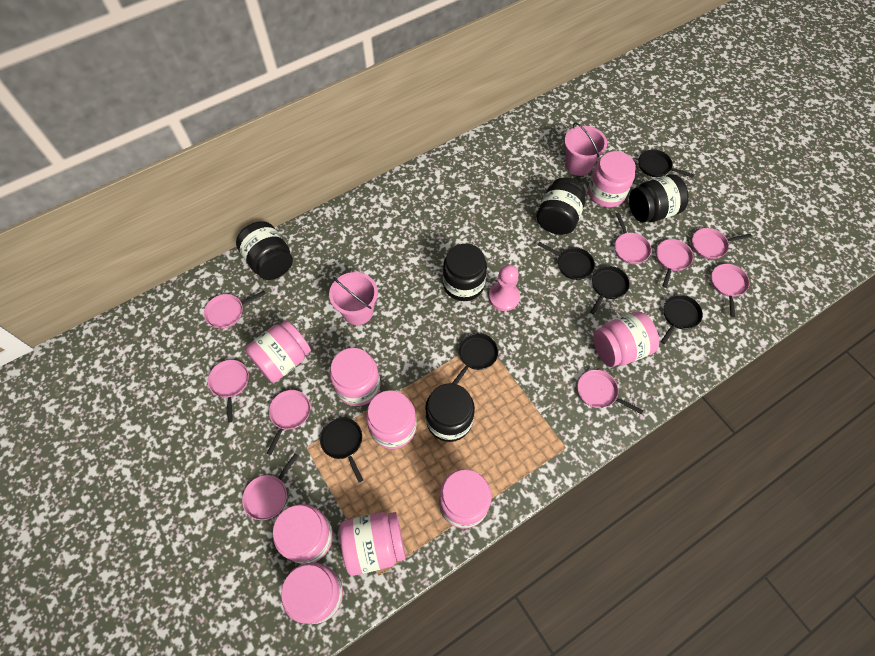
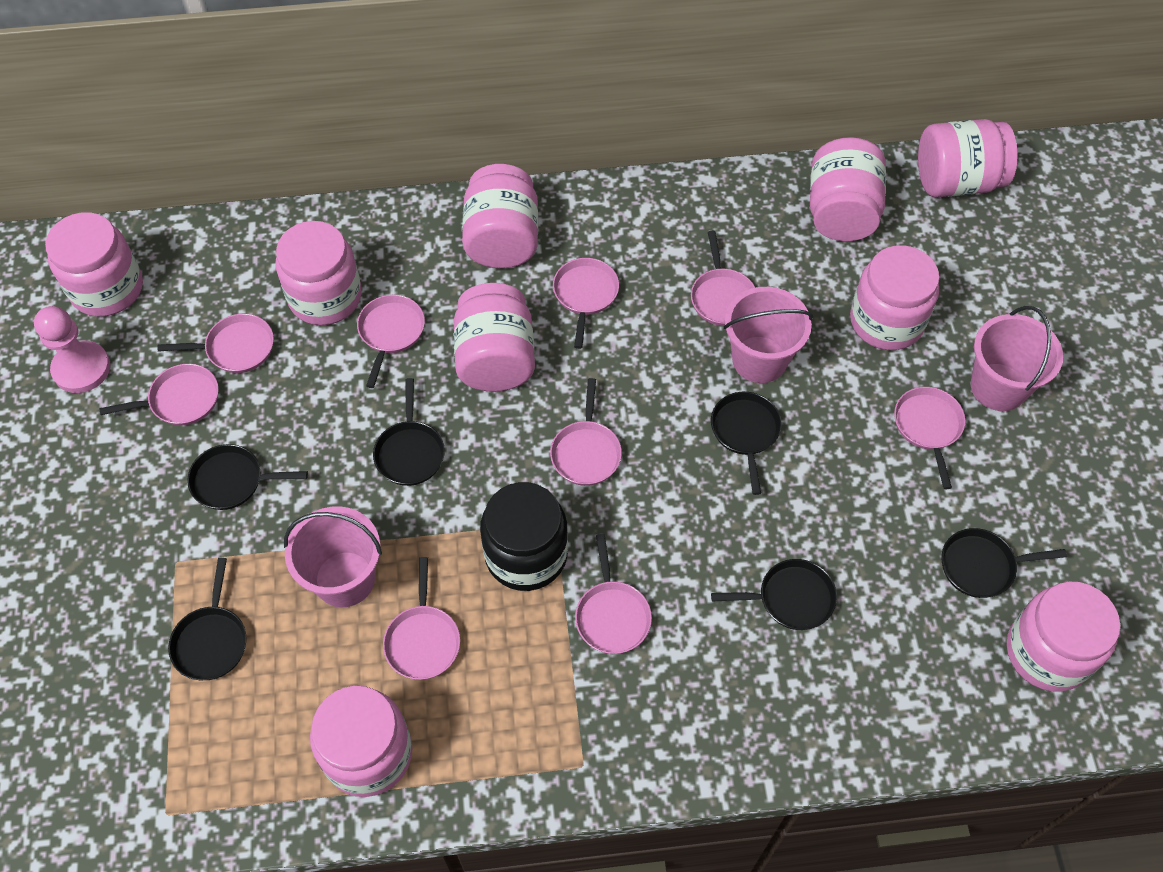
black jar: [236,221,293,280] [425,383,475,442] [443,244,487,301] [537,177,586,235] [629,174,689,223] = 5 -> [480,482,568,591] = 1
pink bucket: [329,272,378,325] [565,122,607,176] = 2 -> [284,506,382,607] [724,287,813,383] [971,306,1063,411] = 3

